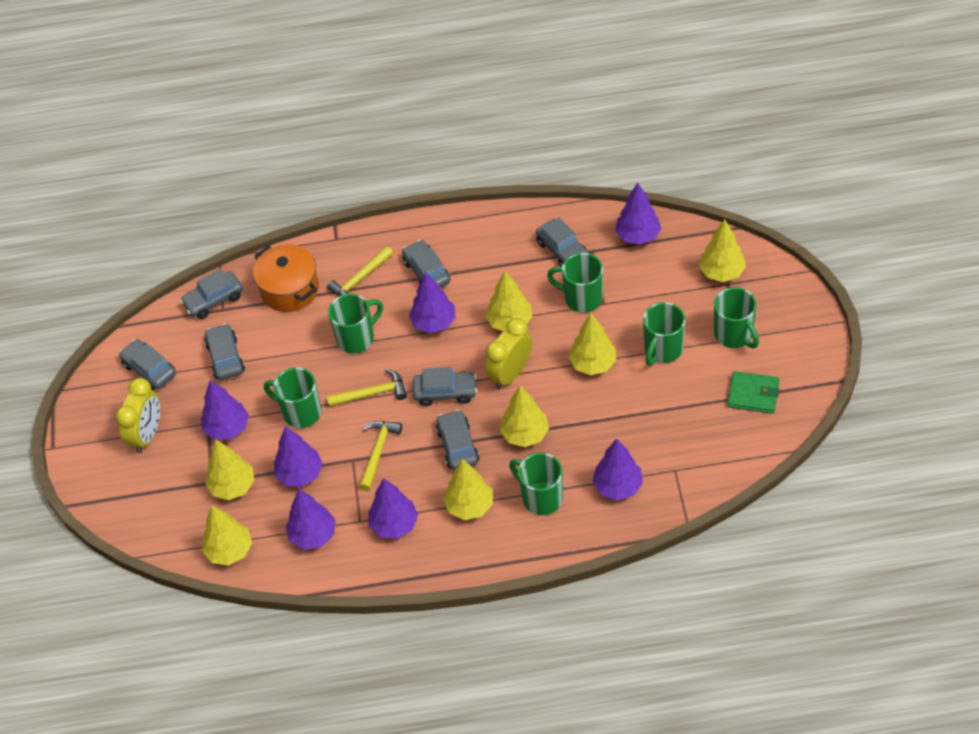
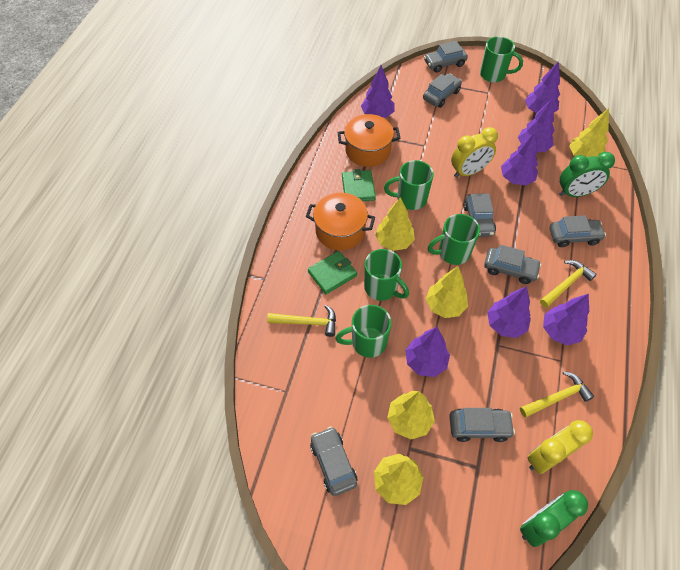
green clock: none = 0 -> [520,490,588,547] [559,152,615,197] = 2
green mug: [264,367,322,428] [328,294,383,354] [509,453,563,515] [547,253,603,313] [643,302,686,366] [714,287,759,348] = 6 -> [336,305,392,358] [364,249,409,301] [384,160,434,210] [428,214,480,265] [480,37,523,82] = 5
green wallet: [727,371,780,414] = 1 -> [308,251,357,294] [342,169,376,201] = 2
orange pot: [253,244,319,312] = 1 -> [306,192,375,251] [337,114,400,167] = 2
yellow tree: [202,506,252,566] [205,439,255,500] [443,459,493,520] [485,271,532,331] [500,386,549,447] [568,313,616,375] [699,220,746,282] = 7 -> [374,454,424,505] [375,197,415,251] [387,391,435,439] [426,266,468,318] [569,108,609,157] = 5

